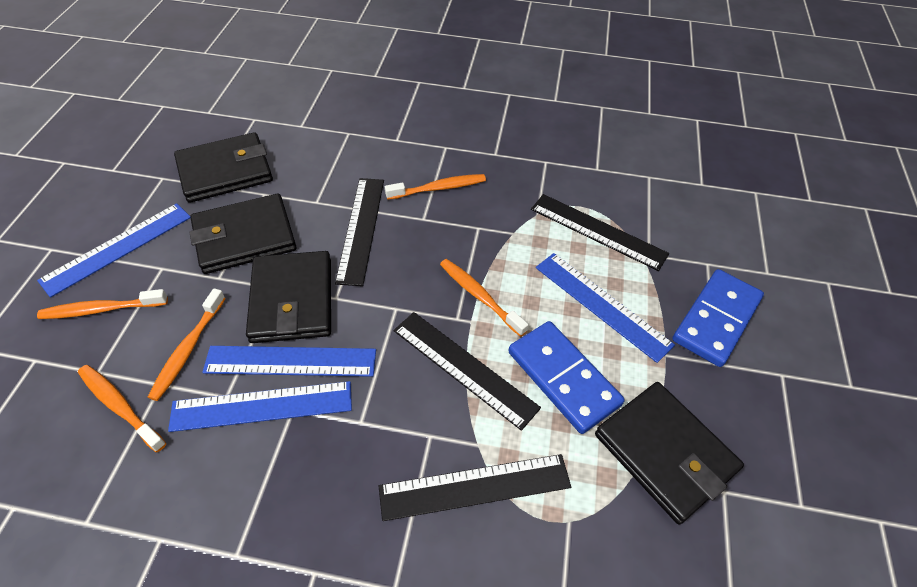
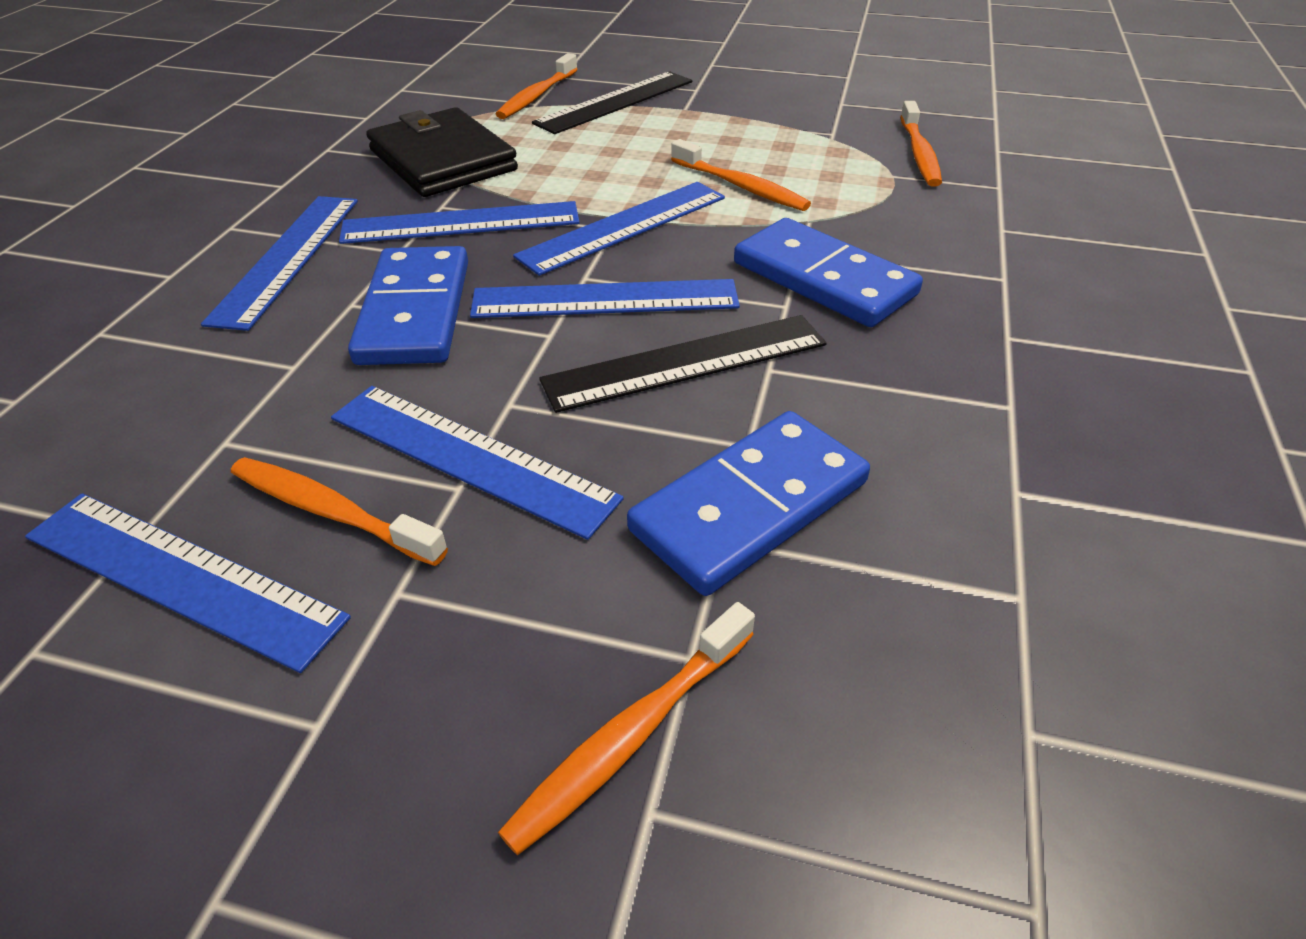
black ruler: [335,178,384,286] [379,454,571,521] [394,312,541,431] [531,194,669,271] = 4 -> [532,71,692,134] [539,315,826,413] = 2
black wallet: [174,132,273,203] [189,194,296,274] [246,251,331,343] [595,382,744,524] = 4 -> [366,107,518,197] = 1
blue domino: [508,321,625,434] [672,269,764,367] = 2 -> [348,246,468,365] [627,411,870,596] [734,218,923,327] = 3
blue ruler: [37,203,190,297] [168,381,352,432] [202,346,376,377] [536,253,675,363] = 4 -> [25,493,351,673] [201,196,358,331] [331,386,624,540] [339,201,580,244] [470,279,740,318] [513,182,725,276] = 6

